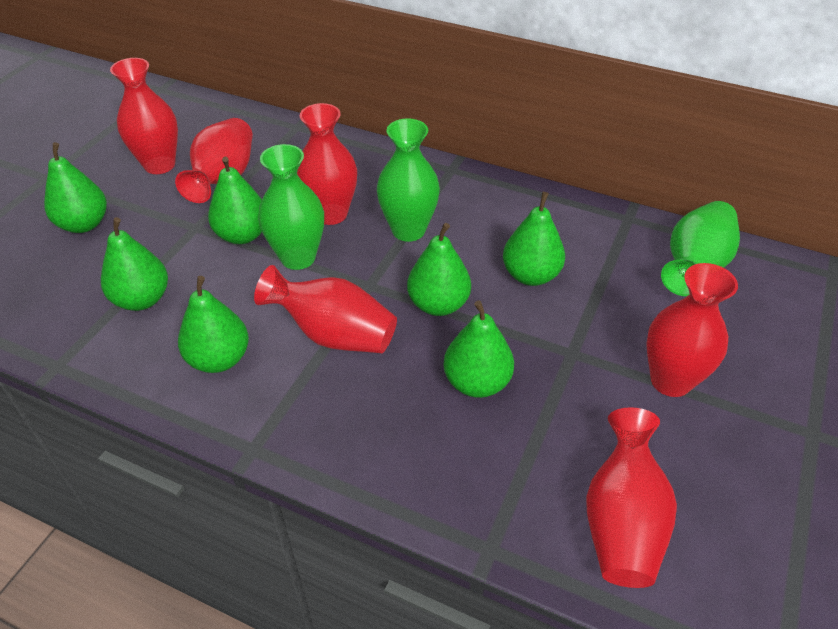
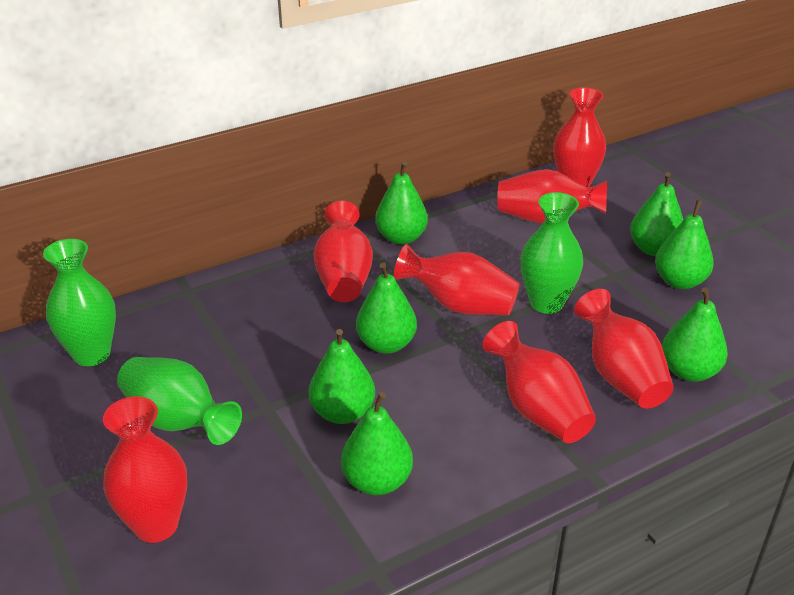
red vase: [110,58,178,174] [175,118,253,203] [254,265,397,353] [297,103,357,225] [586,407,677,588] [646,263,738,397] = 6 -> [103,396,187,543] [313,201,373,302] [394,244,519,315] [482,321,596,443] [497,169,607,223] [553,88,606,187] [574,289,674,408] = 7

